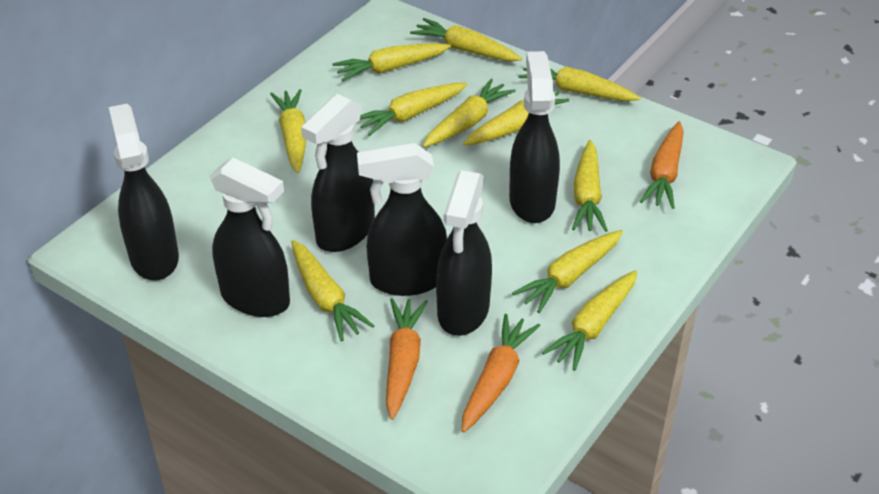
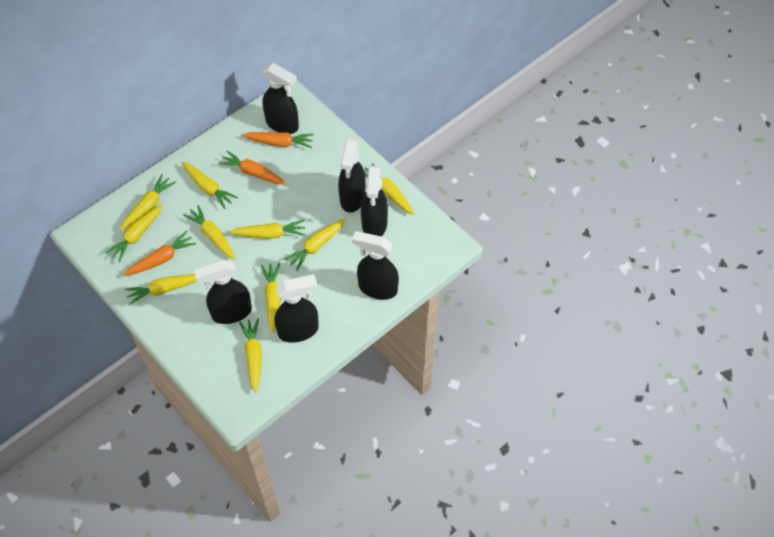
yellow carrot: [270,89,306,173] [291,240,374,341] [333,43,451,81] [360,82,467,136] [410,18,522,61] [423,79,516,147] [463,92,569,146] [512,230,623,313] [518,67,641,101] [542,270,637,371] [572,140,608,232] = 11 -> [105,204,163,262] [120,174,176,230] [125,274,197,305] [182,162,238,209] [183,205,235,260] [229,220,305,239] [239,319,262,393] [261,263,281,333] [284,218,346,271] [365,163,414,215] = 10

